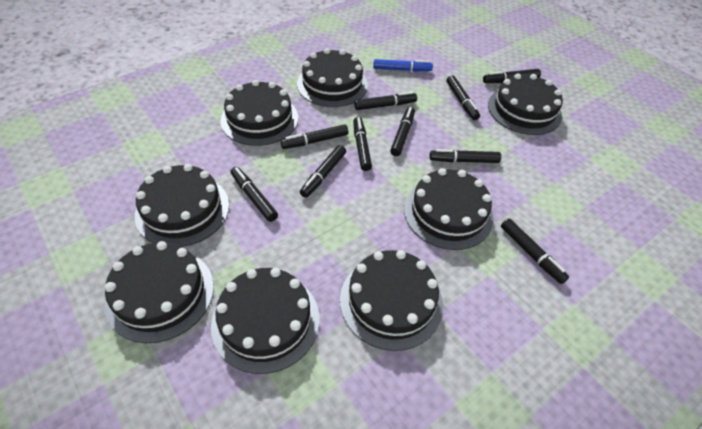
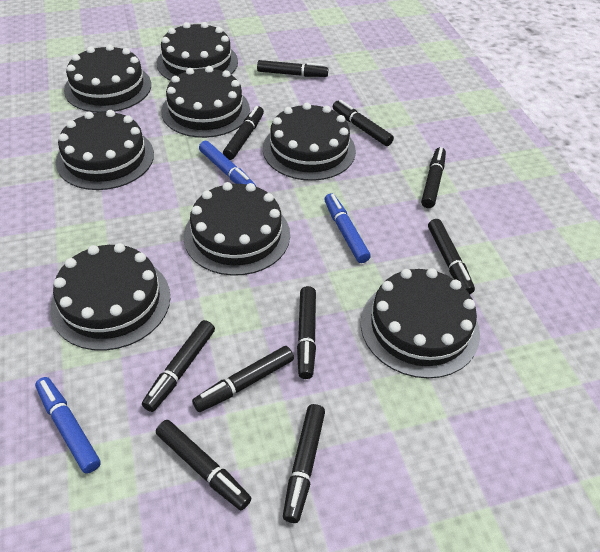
blue marker: [373,59,433,72] = 1 -> [35,377,101,474] [199,141,256,186] [324,193,371,263] = 3

